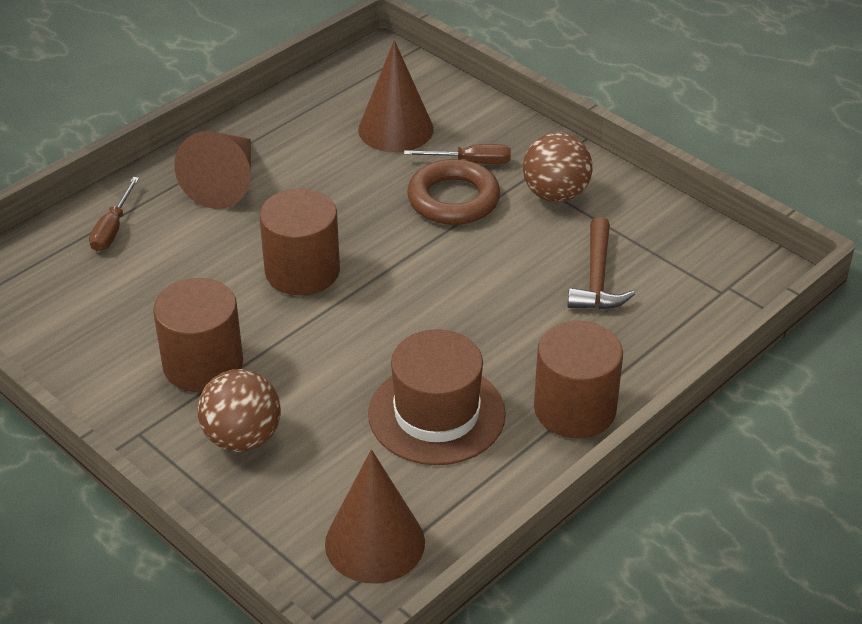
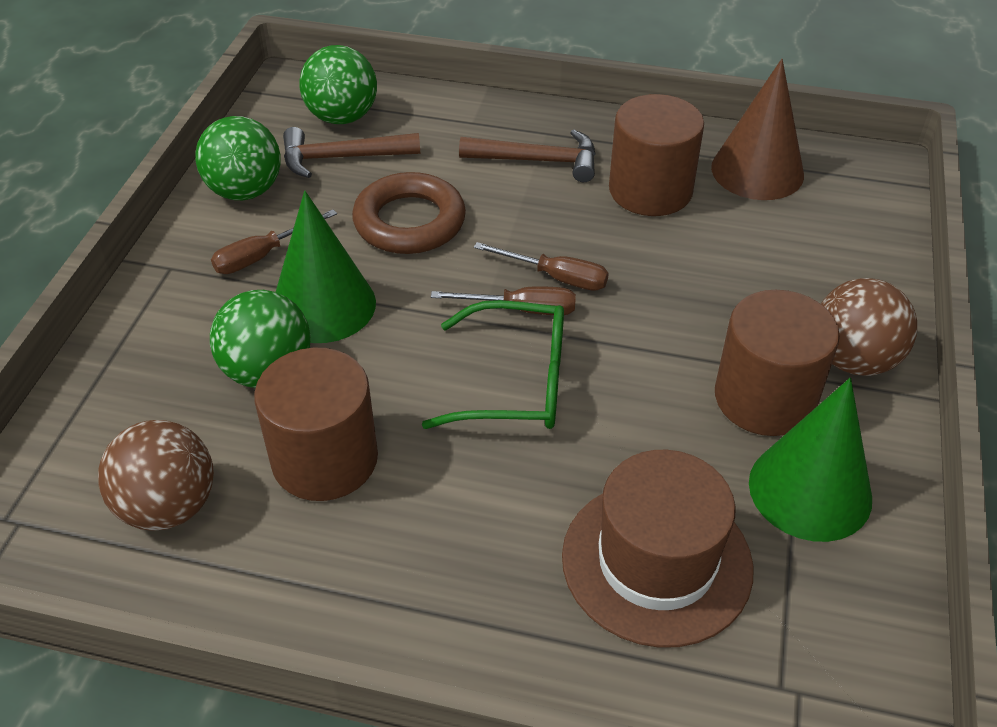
brown cone: [174,131,251,209] [325,449,425,583] [358,40,434,152] = 3 -> [711,59,804,200] = 1
brown hammer: [567,217,635,309] = 1 -> [283,127,420,178] [459,129,596,182] = 2
brown screwdriver: [89,177,139,251] [404,144,511,164] = 2 -> [211,210,337,274] [431,286,576,315] [474,242,609,291] = 3
green ball: none = 0 -> [195,116,281,200] [210,290,311,388] [299,45,377,124] = 3
green cone: none = 0 -> [276,191,376,343] [749,378,872,542] = 2
green glasses: none = 0 -> [422,300,564,429] = 1

